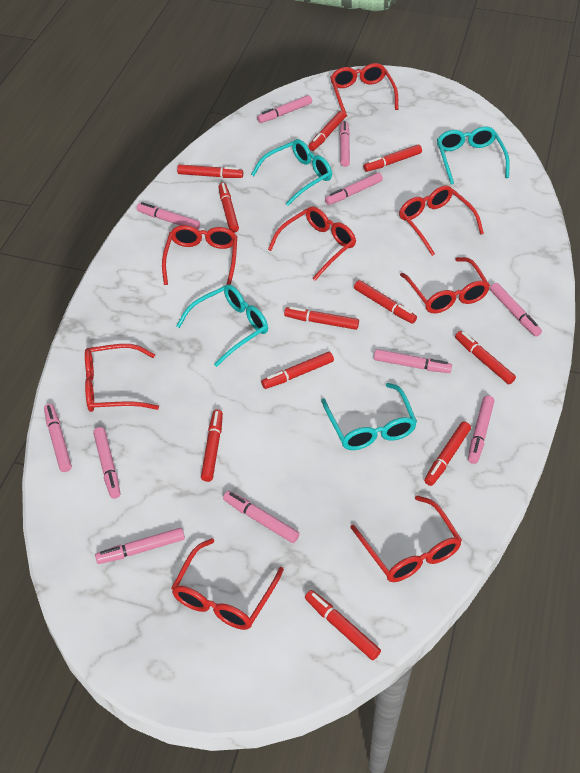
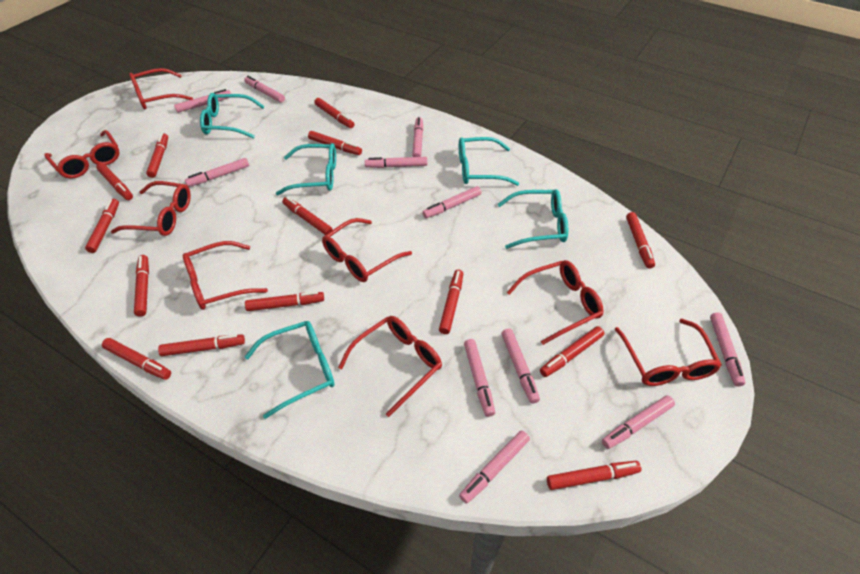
red marker: [177,164,243,178] [201,409,223,482] [219,183,239,233] [261,352,334,389] [284,307,359,330] [305,590,381,660] [308,111,346,151] [354,280,417,323] [363,145,422,172] [424,421,471,486] [455,331,516,384] = 11 -> [85,199,119,253] [96,163,133,200] [102,338,171,380] [134,255,149,317] [146,133,168,178] [158,334,245,356] [245,291,324,311] [282,197,333,235] [308,131,362,155] [314,98,354,128] [439,270,463,334] [540,326,604,377] [547,461,641,490] [626,212,655,269] = 14
turquoise glasses: [176,284,268,367] [251,139,332,206] [321,383,417,450] [437,126,510,184] = 4 -> [200,93,265,139] [245,321,335,419] [276,143,336,195] [459,137,519,186] [498,189,568,249] = 5

